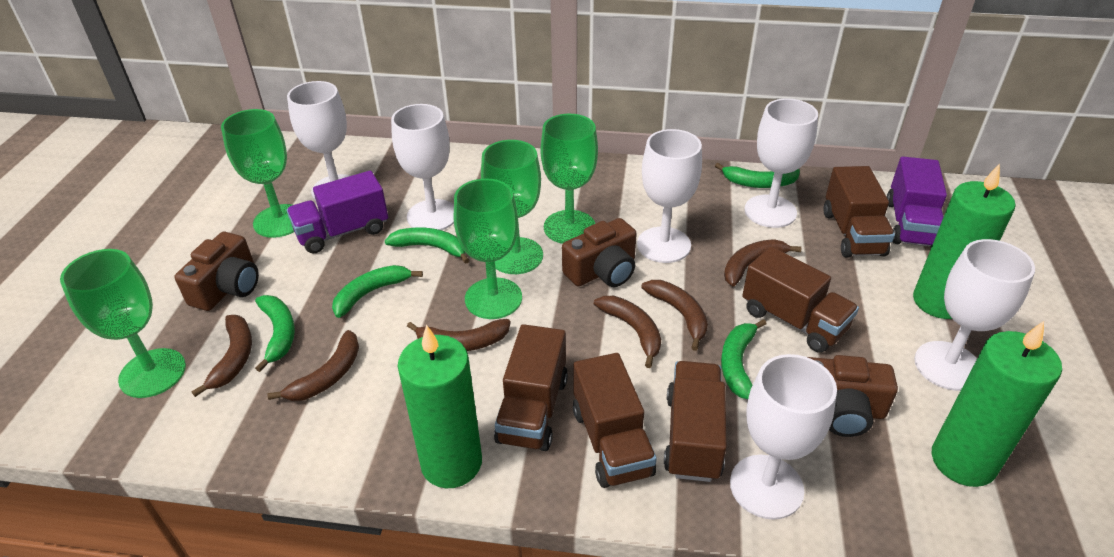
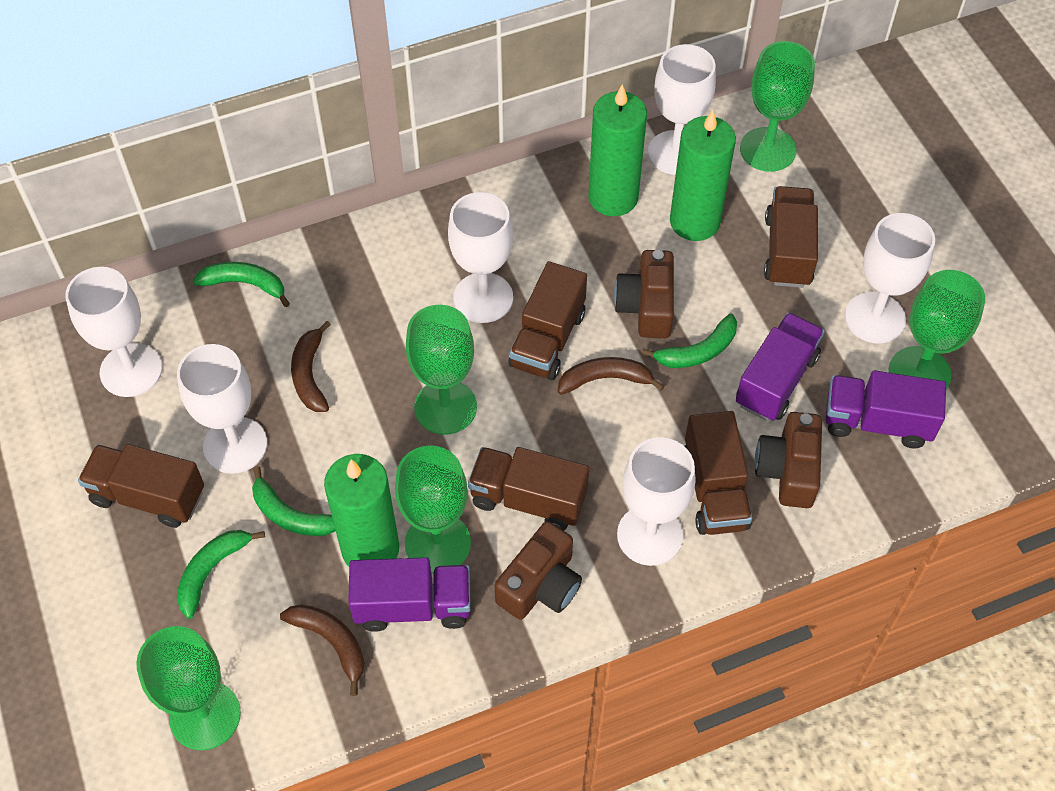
brown banana: [191,315,252,397] [267,330,359,401] [407,319,511,351] [594,296,661,368] [641,280,708,351] [724,239,801,286] = 6 -> [280,604,365,696] [291,321,331,412] [558,357,664,395] = 3
green banana: [255,295,295,372] [332,265,423,318] [385,228,469,264] [715,163,800,188] [721,319,767,399] = 5 -> [177,530,265,619] [193,262,290,307] [252,466,336,536] [642,313,737,368] = 4
purple truck: [286,171,388,254] [887,157,947,248] = 2 -> [348,557,471,632] [736,312,825,421] [825,370,946,448] = 3

